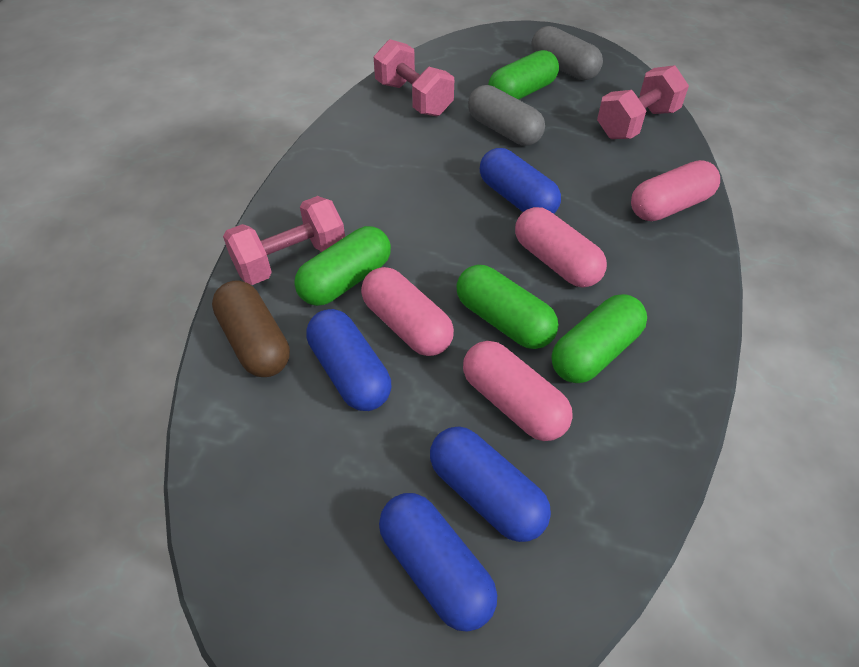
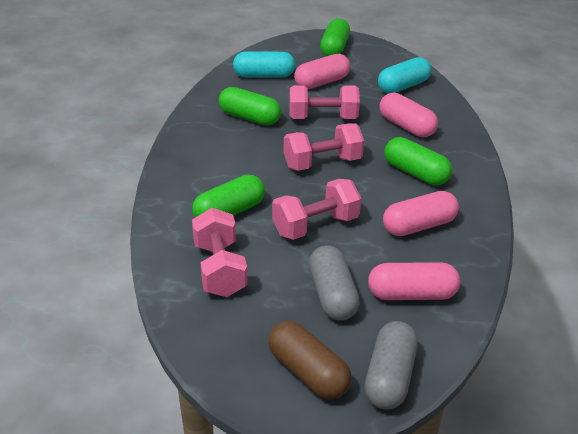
blue capsule: [306,309,391,411] [379,493,497,632] [430,426,551,542] [480,148,561,214] = 4 -> none = 0
pink dumbbell: [223,196,345,285] [374,39,454,116] [597,65,689,139] = 3 -> [192,208,248,297] [272,179,361,240] [283,123,364,171] [289,85,360,119] = 4
turquoise capsule: none = 0 -> [233,52,296,77] [378,57,431,93] = 2

